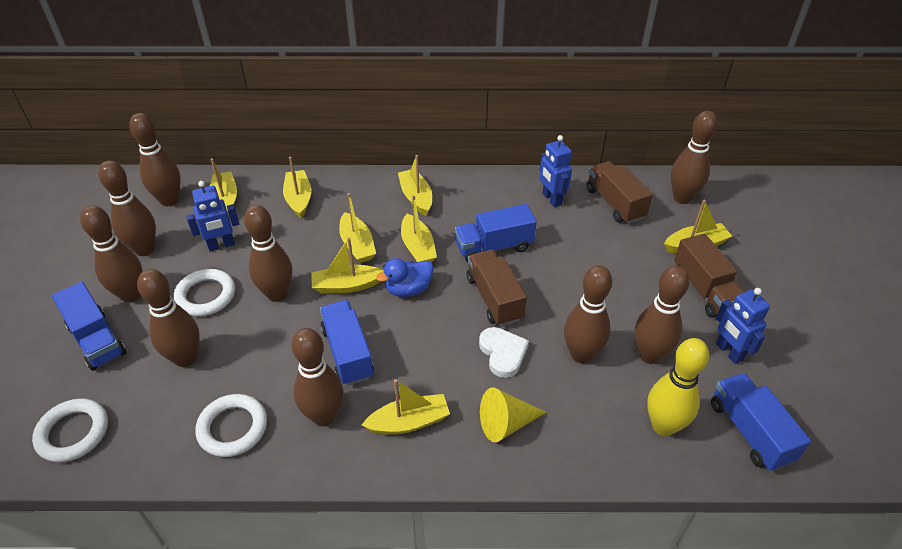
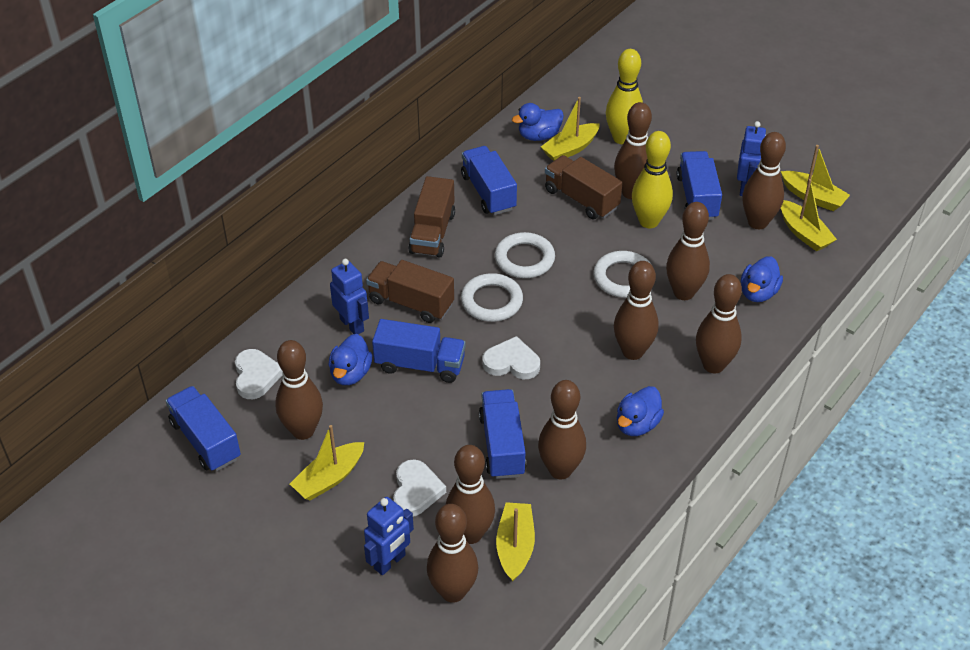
blue duck: [376,258,433,297] = 1 -> [328,334,372,385] [512,103,564,141] [617,386,664,436] [741,256,783,302] = 4
blue truck: [52,281,126,371] [320,300,374,385] [455,204,537,262] [711,373,811,472] = 4 -> [166,386,241,471] [372,319,466,383] [461,146,517,215] [479,389,526,479] [676,151,722,220] = 5
white heart: [479,327,529,378] = 1 -> [235,349,283,399] [393,459,446,516] [483,336,540,379] = 3
yellow boat: [210,158,237,217] [283,157,311,218] [311,237,384,294] [339,193,376,263] [362,379,450,435] [398,155,432,216] [401,195,437,263] [664,200,732,253] = 8 -> [290,425,364,501] [496,502,535,581] [541,97,600,161] [781,145,850,211] [781,179,837,251] = 5
yellow bowling pin: [647,338,709,436] = 1 -> [606,49,643,145] [632,131,673,228] = 2
yellow cone: [480,387,546,442] = 1 -> none = 0

